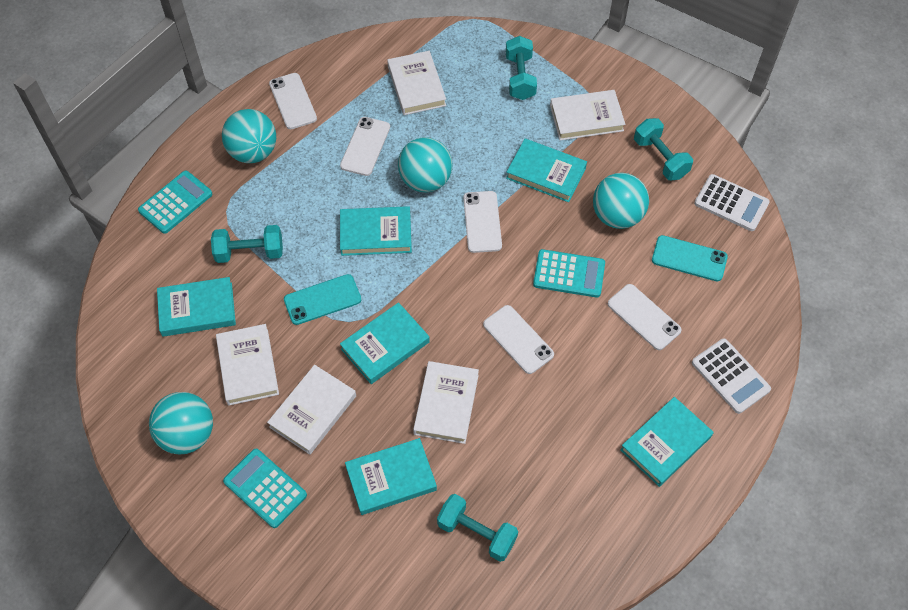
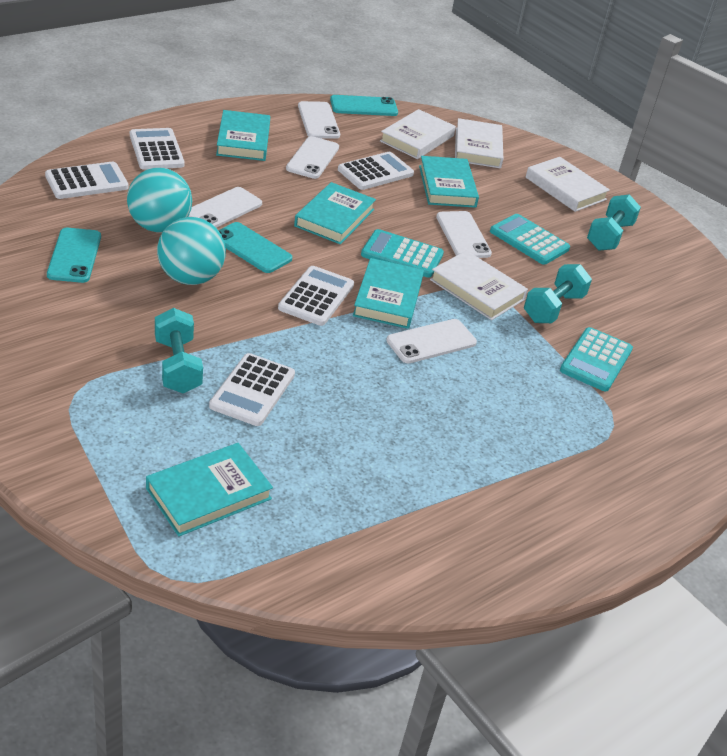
turquoise ball: [149,392,213,455] [222,109,276,163] [398,137,452,193] [593,173,649,229] = 4 -> [127,168,192,232] [157,217,226,285] = 2
turquoise book: [157,277,236,337] [340,206,412,256] [340,302,430,384] [345,438,437,515] [506,139,587,202] [620,397,714,487] = 6 -> [146,443,273,537] [216,110,270,161] [294,182,376,244] [353,258,424,329] [419,156,479,208] = 5
turquoise dumbbell: [211,225,283,263] [437,494,518,562] [506,36,537,100] [634,118,693,181] = 4 -> [155,308,203,393] [524,264,592,323] [587,194,641,251] = 3
turquoise phone: [284,274,361,325] [652,235,728,281] = 2 -> [47,228,101,283] [218,222,292,273] [330,95,398,116] = 3
white book: [216,324,279,406] [267,365,356,455] [387,51,446,115] [413,361,479,444] [550,90,626,140] = 5 -> [380,109,456,159] [430,250,528,320] [455,118,503,168] [525,157,610,212] = 4
white calculator: [692,338,771,414] [694,174,770,231] = 2 -> [45,162,128,199] [130,128,184,170] [209,353,295,426] [278,266,354,326] [338,152,414,190] = 5

